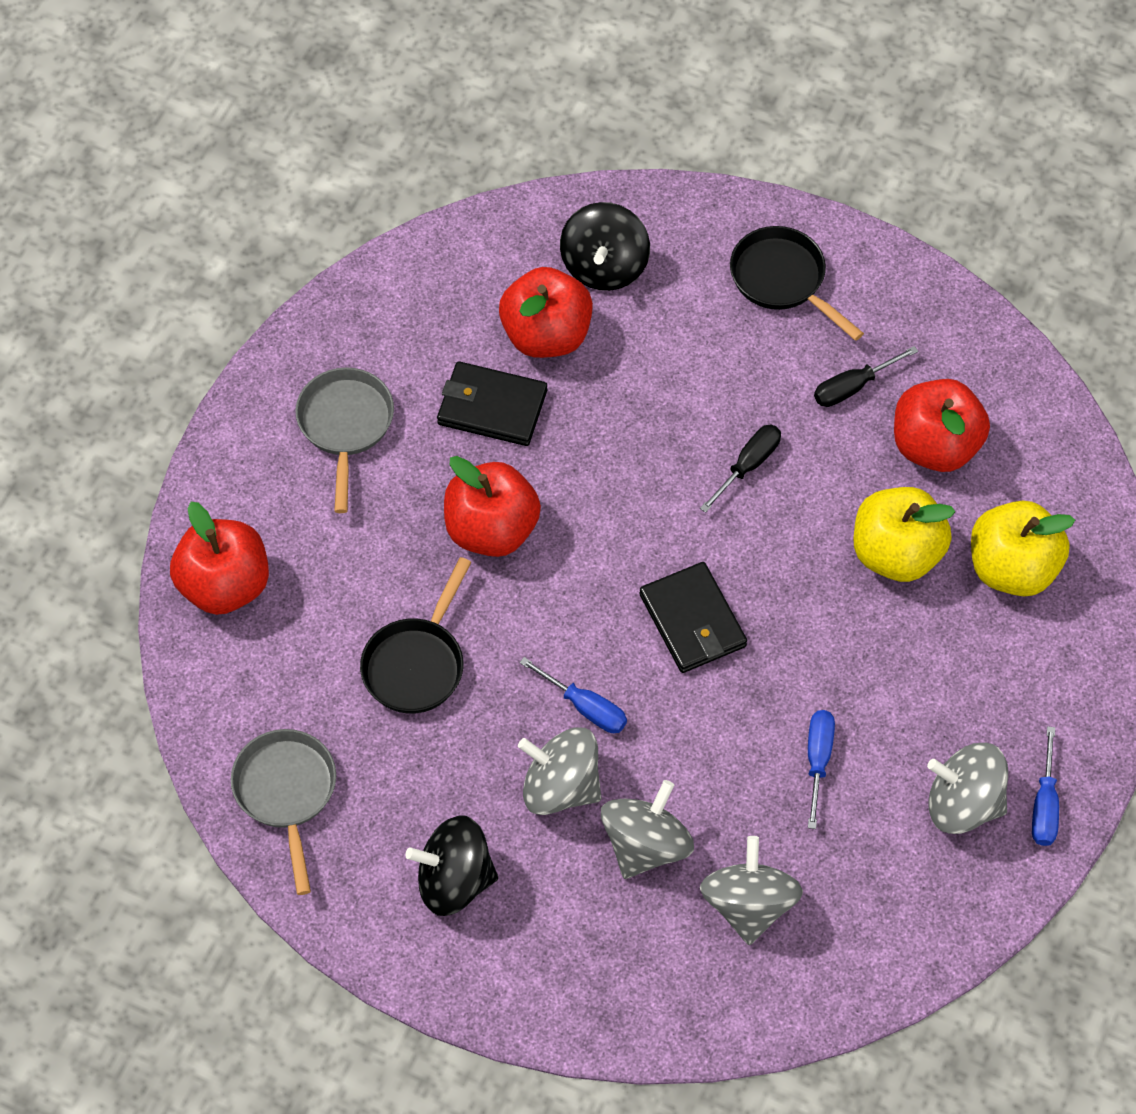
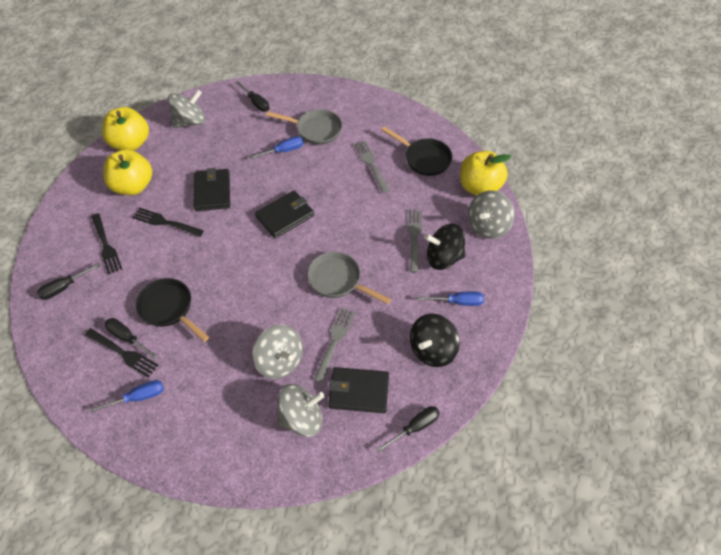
black fork: none = 0 -> [84,328,158,378] [91,213,122,275] [132,207,204,237] = 3
black screwdriver: [700,425,781,513] [814,346,918,407] = 2 -> [37,263,101,300] [105,318,157,359] [235,81,270,112] [377,406,440,452] = 4
black wallet: [437,361,547,446] [639,562,747,673] = 2 -> [194,168,230,211] [255,191,314,238] [328,367,389,413] = 3
grey fork: none = 0 -> [313,308,355,383] [354,141,390,193] [408,210,422,272] = 3
red apple: [170,502,269,615] [444,456,541,557] [499,267,593,358] [894,379,990,472] = 4 -> none = 0
yellow apple: [854,487,955,582] [971,501,1075,596] = 2 -> [102,107,149,151] [103,149,152,195] [460,151,511,195] = 3

